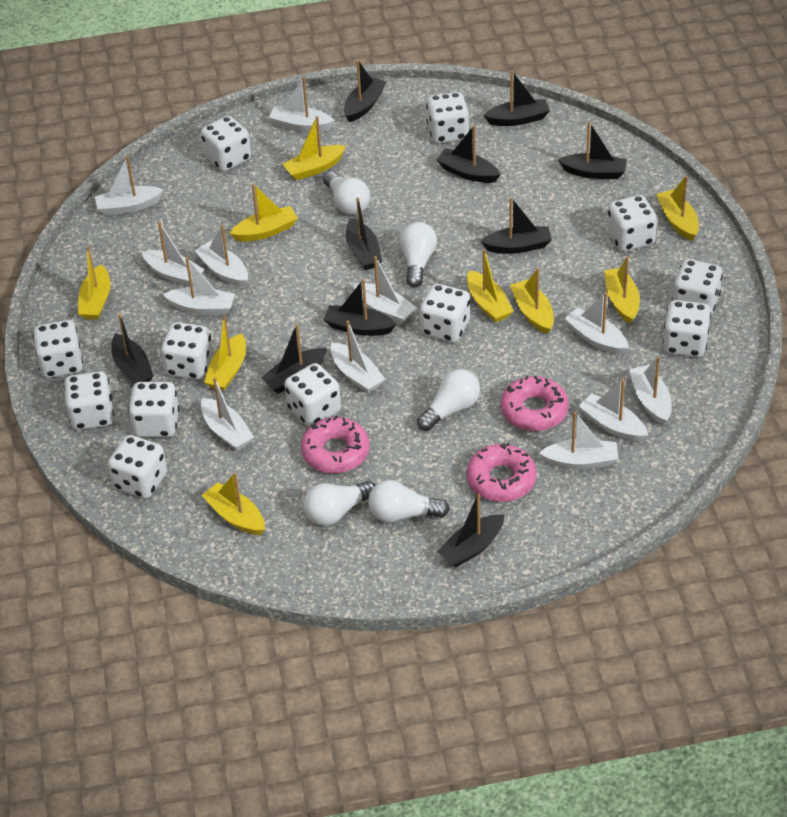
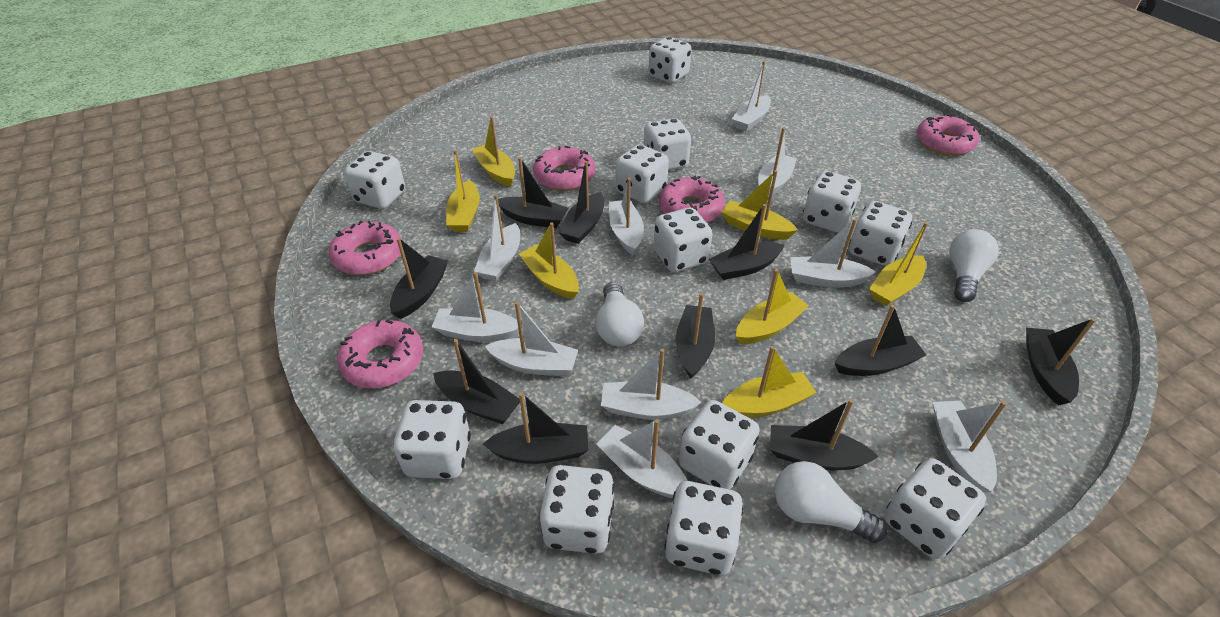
pink donut: [301,415,370,473] [467,443,537,502] [501,375,569,431] = 3 -> [329,221,402,275] [337,320,423,388] [533,146,595,191] [659,176,725,223] [916,113,979,156] = 5
white boat: [95,155,164,215] [141,222,205,286] [163,257,235,315] [195,225,248,287] [201,377,254,451] [269,77,335,132] [330,320,385,393] [353,256,417,324] [539,412,618,469] [564,292,629,355] [579,379,648,442] [629,357,671,425] = 12 -> [432,272,523,342] [474,194,520,281] [485,302,578,376] [597,419,688,498] [601,349,702,420] [609,178,644,255] [732,61,771,131] [758,127,797,198] [790,219,876,288] [933,401,1007,492] = 10
white light bulb: [303,481,375,526] [323,171,370,215] [368,480,450,522] [399,222,437,287] [417,369,480,431] = 5 -> [596,282,644,346] [775,461,887,543] [949,229,999,302] = 3
yellow boat: [78,246,111,320] [202,472,265,535] [204,315,246,391] [230,184,298,242] [282,116,346,180] [467,249,514,323] [510,268,554,334] [604,256,640,324] [656,175,699,241] = 9 -> [446,150,480,232] [472,116,515,187] [519,222,579,299] [721,170,798,240] [722,346,816,418] [736,269,809,344] [869,222,928,306] = 7

